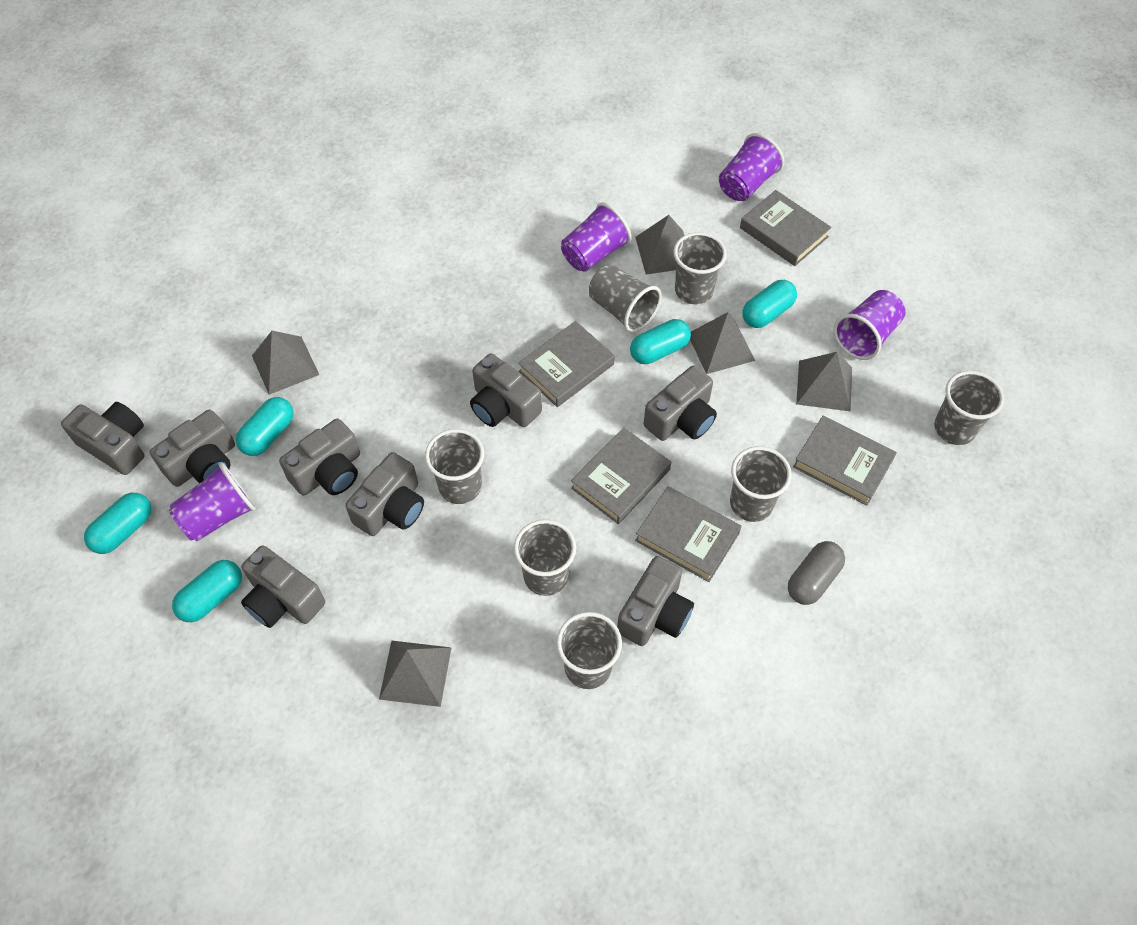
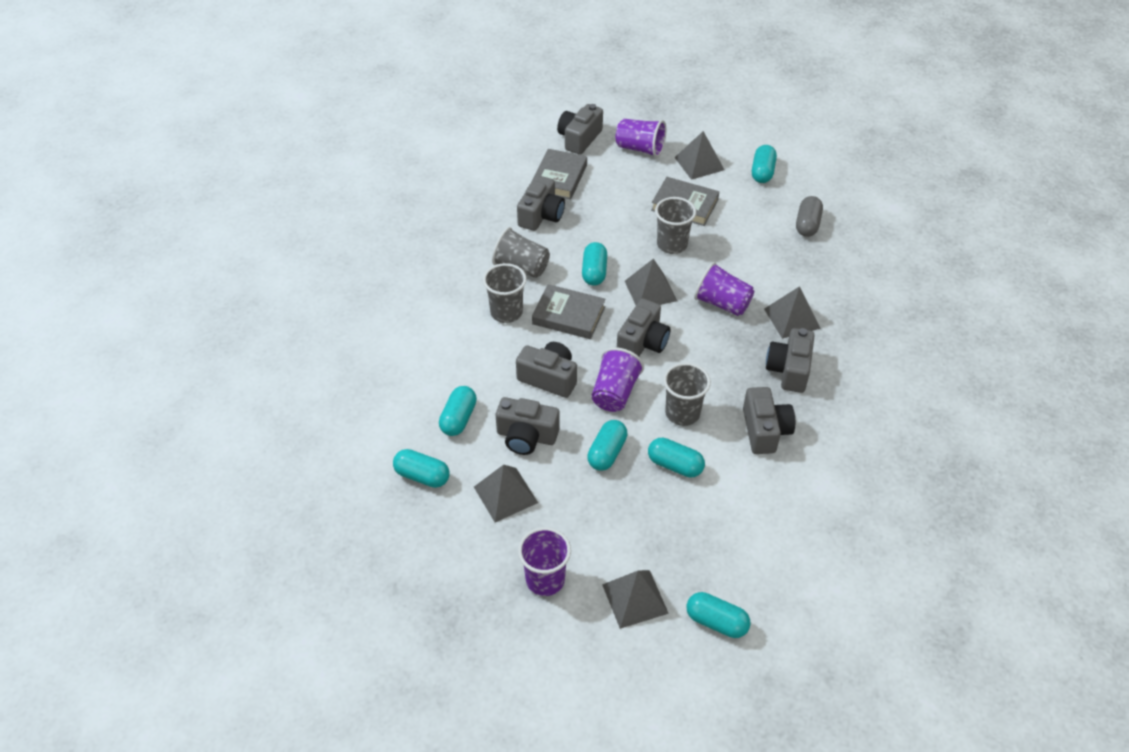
grey book: [518,321,615,407] [571,427,671,524] [635,486,742,582] [740,190,832,266] [793,416,897,506] = 5 -> [532,149,587,199] [532,284,606,339] [651,177,719,226] = 3
grey camera: [61,402,145,475] [150,410,235,487] [241,545,325,628] [279,419,360,495] [345,452,424,536] [470,354,542,427] [617,556,694,646] [644,365,717,441] = 8 -> [496,397,560,455] [516,342,577,398] [517,175,565,231] [557,104,603,155] [617,299,671,356] [743,387,795,454] [766,328,814,393] = 7
grey cup: [425,429,484,504] [514,519,576,596] [556,612,622,689] [589,265,662,333] [673,232,727,304] [730,446,792,522] [934,371,1004,445] = 7 -> [483,263,527,323] [492,227,550,278] [655,197,696,254] [663,363,711,426] = 4
turquoise capsule: [84,493,151,554] [172,560,242,622] [236,397,294,456] [630,319,691,364] [743,280,797,328] = 5 -> [393,449,449,488] [439,386,477,436] [582,242,607,286] [587,420,628,471] [648,438,705,478] [686,592,751,638] [752,145,777,183] = 7

